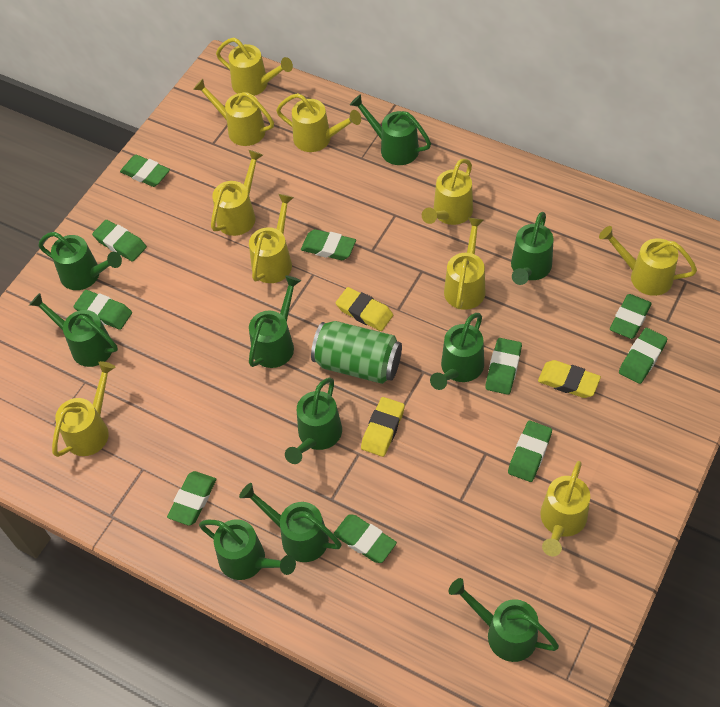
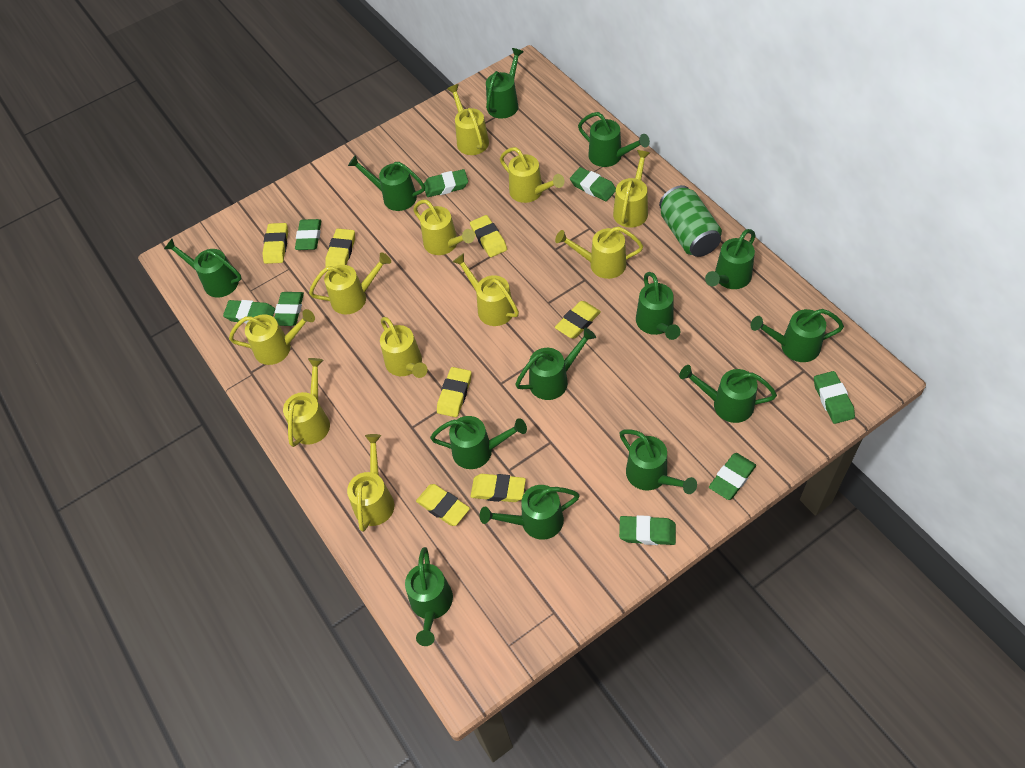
green eraser: [74,290,132,330] [92,220,147,262] [120,155,170,187] [167,471,216,526] [301,229,356,260] [334,515,397,563] [485,338,522,395] [508,421,552,482] [610,294,652,339] [619,328,667,384] = 10 -> [223,300,275,324] [274,292,304,326] [295,219,321,250] [424,169,468,197] [570,167,616,201] [619,515,676,545] [709,453,756,500] [814,371,855,424] = 8
green watering can: [29,293,118,367] [38,232,122,290] [199,519,296,580] [239,483,342,562] [249,276,301,368] [285,377,342,464] [350,94,431,165] [430,313,484,390] [449,578,559,662] [511,212,554,285] = 10 -> [164,239,242,297] [348,155,425,211] [405,547,453,646] [430,416,527,469] [480,485,580,540] [486,48,524,119] [515,327,596,400] [578,112,650,167] [619,429,697,494] [636,272,680,340] [679,365,777,423] [705,229,756,289] [750,309,844,362] = 13
yellow eraser: [336,287,393,331] [361,397,405,457] [538,360,601,398] = 3 -> [262,223,288,264] [325,229,355,267] [416,484,470,526] [437,367,471,417] [470,215,507,257] [471,474,526,502] [555,301,601,339] = 7
yellow watering can: [52,361,115,457] [193,79,274,146] [211,150,263,236] [216,37,293,96] [249,194,294,283] [276,93,361,152] [422,159,473,225] [444,218,485,310] [540,461,590,556] [599,226,697,296] = 10 -> [229,309,315,365] [283,358,330,447] [309,252,391,314] [347,434,394,532] [380,317,428,378] [413,200,475,255] [447,84,489,155] [453,253,519,326] [500,147,564,203] [555,226,643,279] [613,150,650,228] = 11

